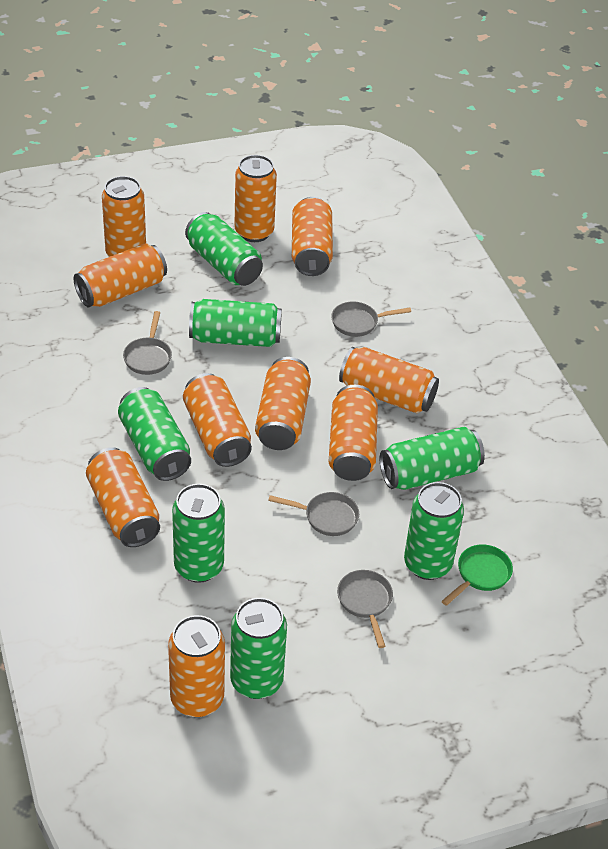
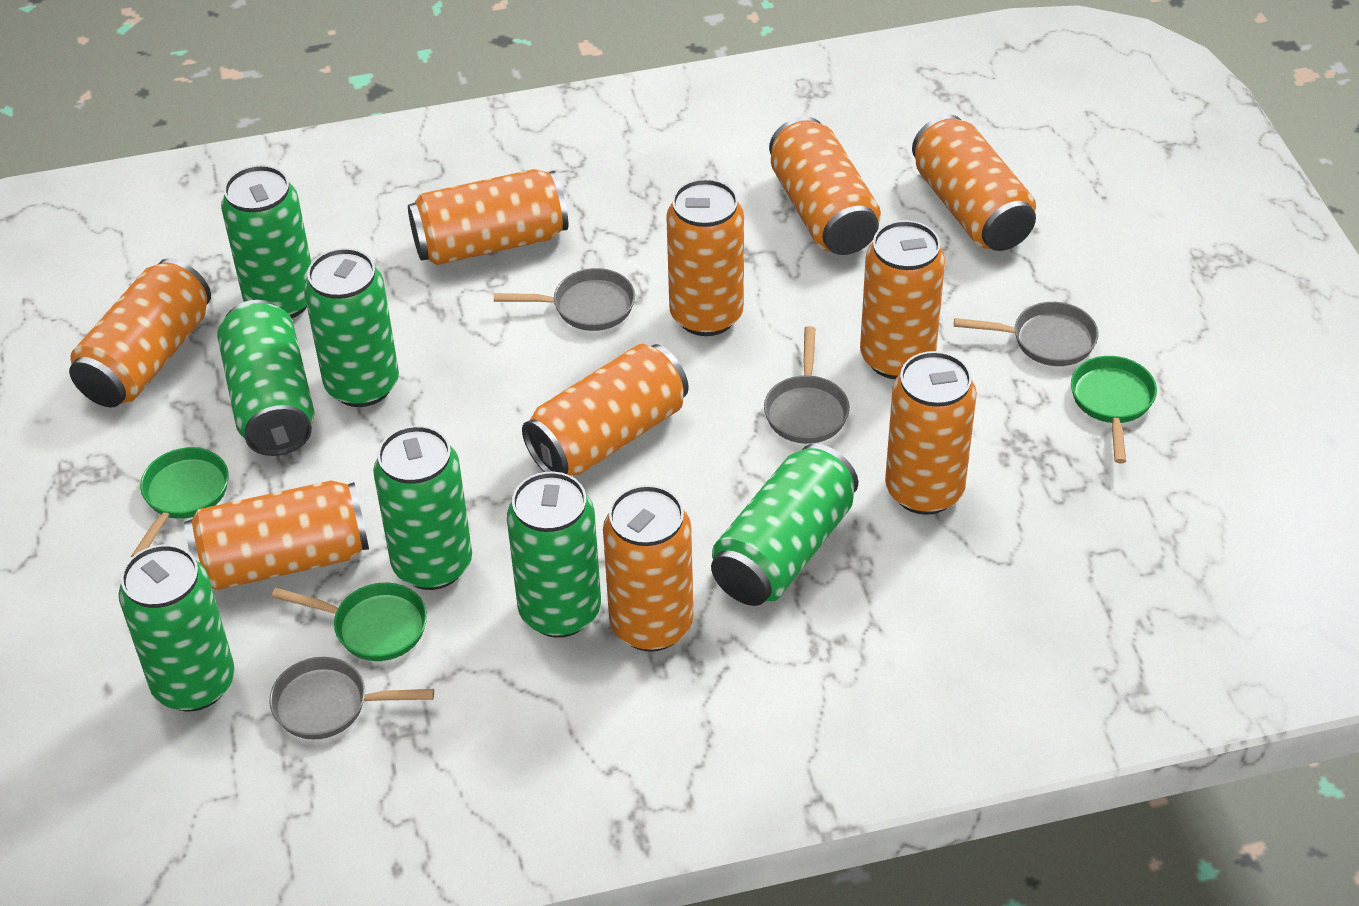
green pan: [442,544,513,606] = 1 -> [131,447,229,557] [272,583,427,661] [1071,356,1157,463] = 3

